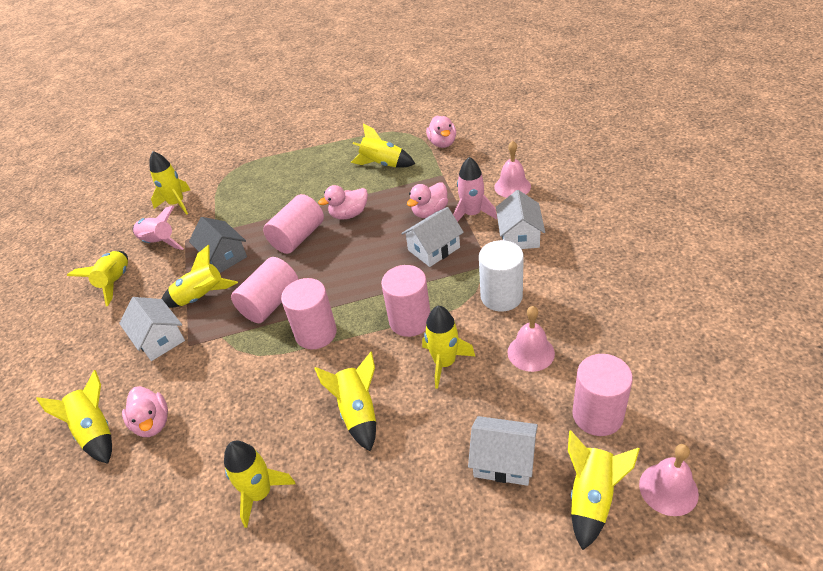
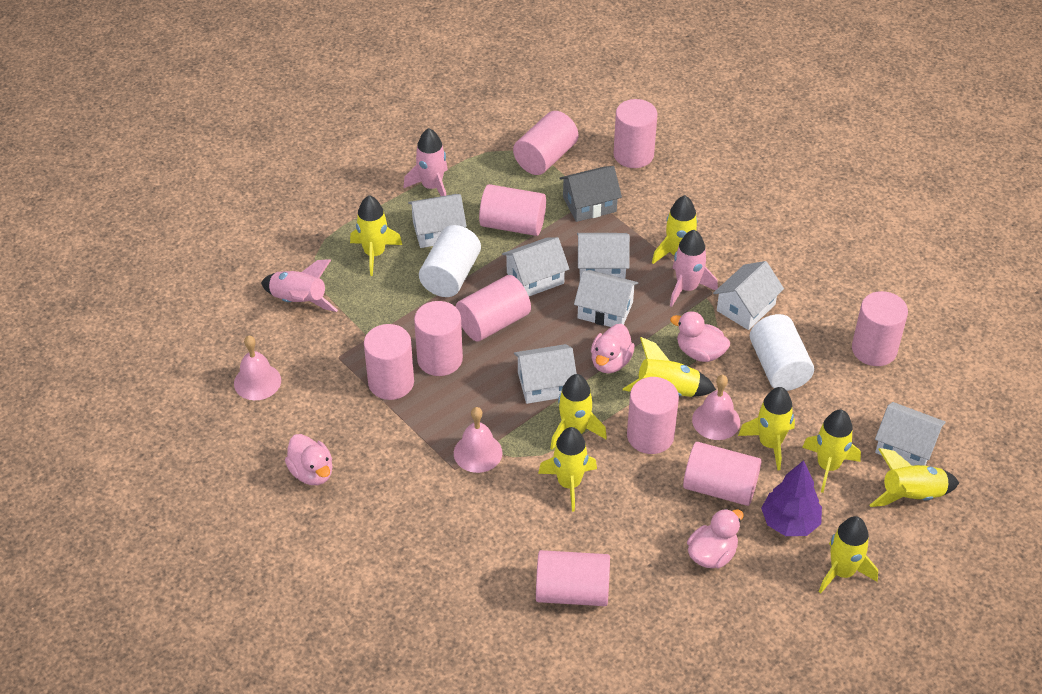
pink cylinder: [231,257,299,323] [263,194,324,254] [281,278,337,349] [381,265,430,337] [572,354,633,436] = 5 -> [364,324,414,400] [414,301,463,376] [456,275,531,342] [479,184,546,236] [513,111,578,175] [536,550,610,606] [613,99,657,168] [627,377,679,454] [683,442,761,506] [852,291,908,366] = 10
pink rocket: [133,206,184,250] [453,157,497,222] = 2 -> [261,259,338,312] [403,128,448,196] [670,230,718,307] = 3
purple tree: none = 0 -> [761,460,822,536] = 1
white cylinder: [479,240,524,312] = 1 -> [419,225,481,297] [750,314,814,391] = 2
white house: [119,297,185,361] [401,207,464,267] [468,416,538,486] [496,190,545,249] = 4 -> [408,194,467,248] [502,237,569,296] [514,344,577,404] [574,270,638,327] [577,233,630,279] [713,261,784,330] [875,402,946,466] = 7

